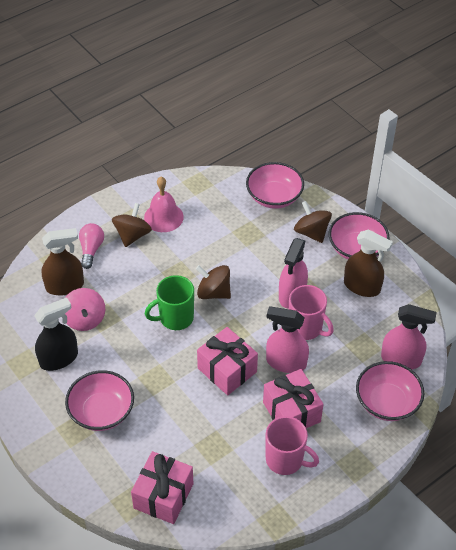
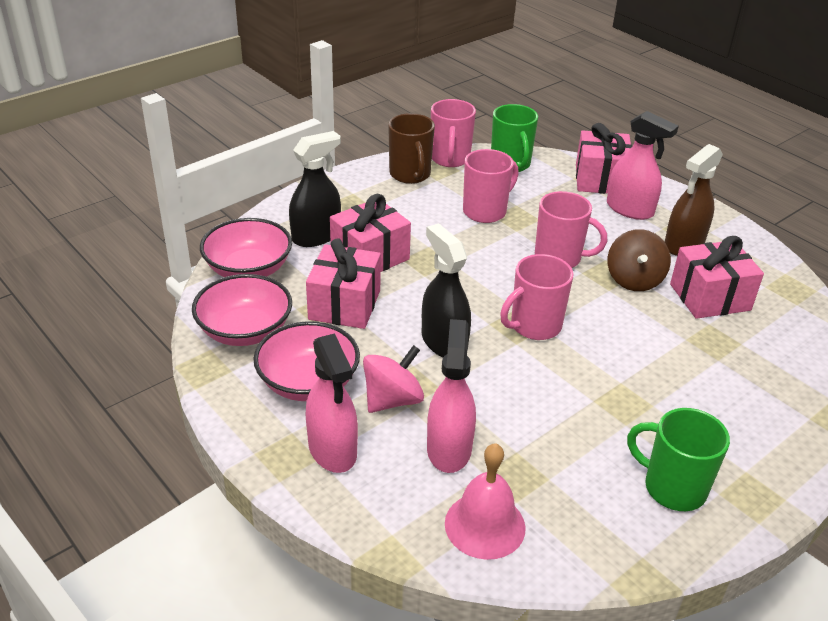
black spray bottle: [34,297,78,371] = 1 -> [289,131,341,247] [422,223,471,357] = 2
brown mug: none = 0 -> [388,113,435,184] = 1
brown spinning top: [112,203,152,247] [196,265,231,299] [294,201,332,243] = 3 -> [608,229,671,291] = 1
brown spray bottle: [42,228,84,296] [344,230,393,297] = 2 -> [665,144,723,256] = 1
green mug: [145,275,194,330] = 1 -> [491,104,538,172] [627,408,730,511] = 2
pink bowl: [65,370,134,431] [246,162,304,209] [329,212,390,259] [356,361,424,421] = 4 -> [192,274,292,346] [200,218,292,277] [253,321,360,401] = 3
pink gift: [131,451,194,524] [197,327,258,395] [263,369,323,428] = 3 -> [306,238,381,329] [330,194,411,272] [576,123,632,194] [670,236,764,319] = 4
pink light bulb: [79,223,104,269] = 1 -> none = 0
pink mug: [266,416,319,475] [289,285,334,340] = 2 -> [431,99,476,167] [463,149,519,223] [500,254,574,340] [535,191,607,268] = 4

